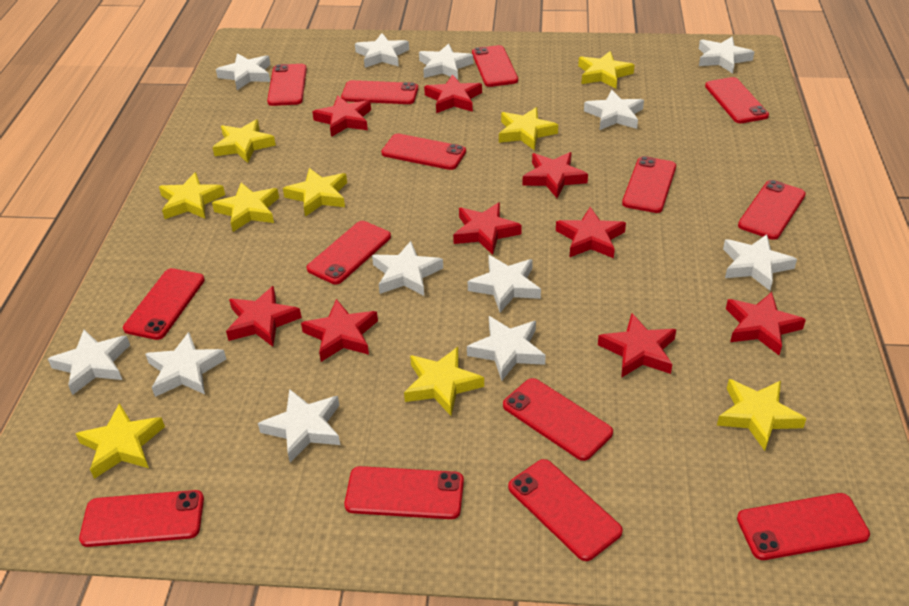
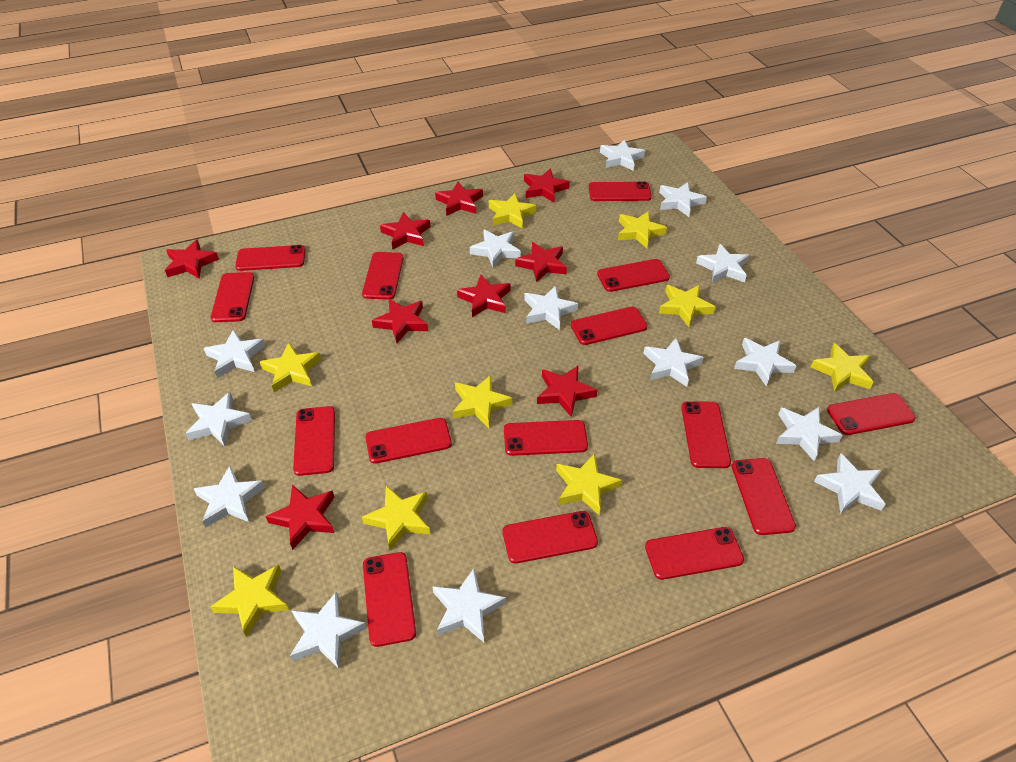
red phone: [79,490,204,547] [123,268,205,340] [267,64,307,106] [307,221,391,284] [341,80,418,104] [344,466,464,519] [381,133,466,170] [472,45,518,87] [503,378,613,461] [508,459,623,561] [622,156,676,213] [705,77,769,123] [737,493,870,560] [738,180,806,240] = 14 -> [211,272,254,322] [235,245,305,271] [293,406,335,476] [362,252,404,300] [363,552,416,647] [365,418,452,464] [503,511,598,564] [504,420,588,456] [571,307,648,345] [589,181,652,201] [597,259,670,292] [645,527,744,580] [681,401,731,468] [732,458,796,535] [827,393,916,435] = 15
white star: [48,330,130,395] [145,332,226,397] [216,53,271,90] [258,389,340,463] [355,33,409,68] [372,241,443,296] [419,43,473,80] [467,316,546,381] [468,255,541,312] [584,90,644,130] [699,37,754,73] [723,234,797,291] = 12 -> [185,392,252,446] [194,466,265,527] [204,329,265,378] [290,591,367,669] [432,568,506,642] [470,229,521,268] [524,286,578,330] [600,140,645,171] [643,338,704,387] [659,182,707,217] [696,244,749,283] [734,338,796,386] [776,407,842,461] [814,454,885,514] = 14

